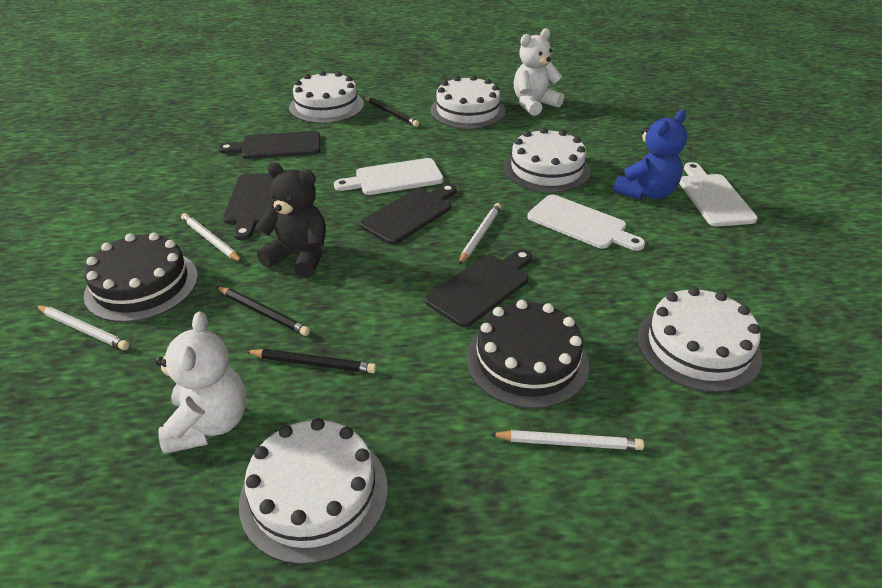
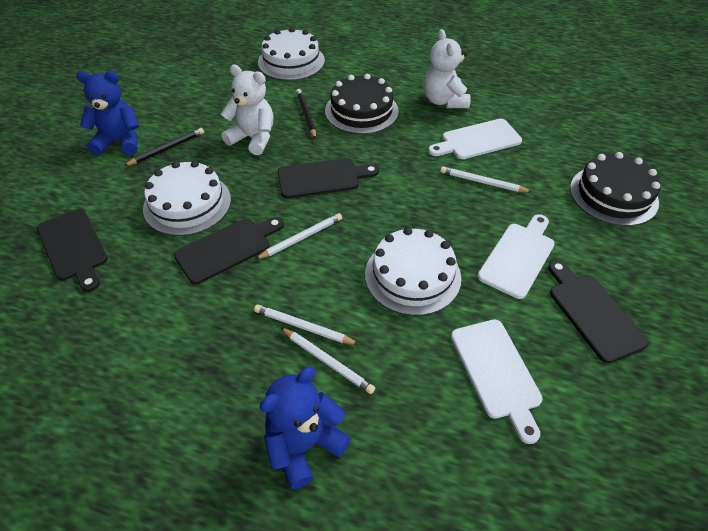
black pencil: [216,286,310,336] [245,349,377,373] [364,97,419,127] = 3 -> [124,128,204,166] [296,89,316,139] = 2
black teddy bear: [256,162,326,278] = 1 -> none = 0
blue teddy bear: [613,110,687,200] = 1 -> [77,71,139,155] [260,367,351,490] = 2
white cake: [239,418,388,564] [289,71,364,123] [430,75,506,129] [504,128,591,193] [637,287,762,392] = 5 -> [143,161,231,236] [258,27,325,81] [365,227,461,316] = 3

